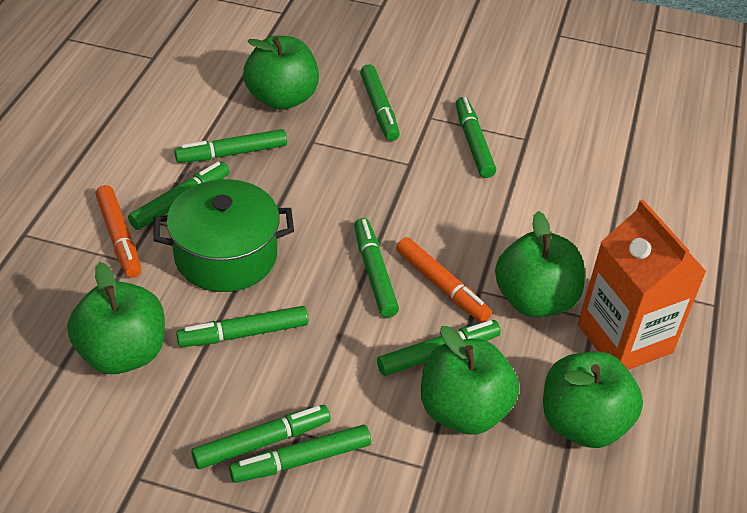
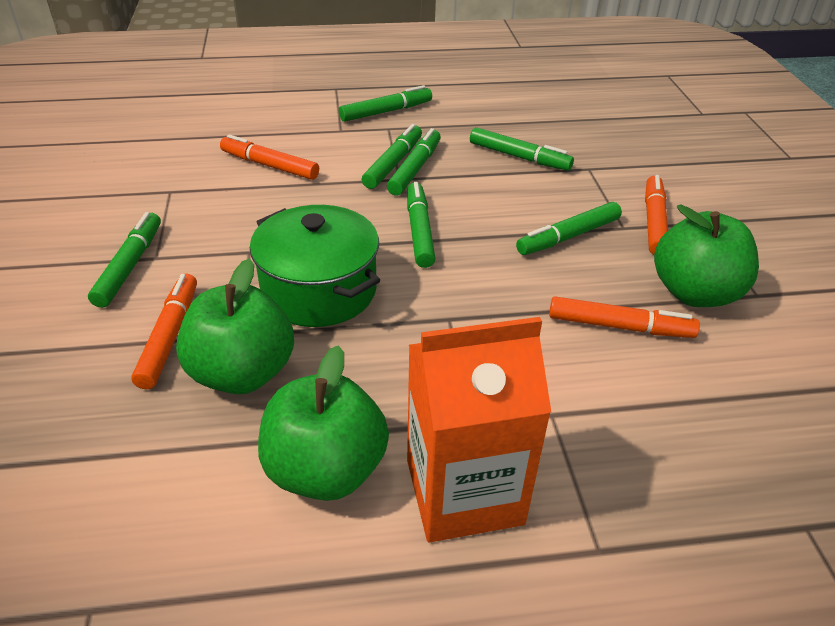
green apple: [67,262,165,374] [243,36,319,110] [421,326,519,435] [495,211,585,317] [543,352,643,448] = 5 -> [176,258,294,394] [258,345,389,501] [654,204,759,307] = 3
green marker: [128,162,230,230] [174,129,287,163] [176,306,308,347] [191,405,331,469] [229,425,371,483] [354,218,399,318] [360,64,400,141] [377,320,501,376] [455,97,496,178] = 9 -> [88,212,161,308] [339,85,432,122] [362,124,422,189] [387,128,441,196] [407,182,436,268] [470,127,574,171] [516,202,622,255] = 7
orange marker: [95,185,141,278] [396,237,492,323] = 2 -> [131,274,197,389] [220,134,319,180] [549,296,700,338] [645,175,668,255] = 4

